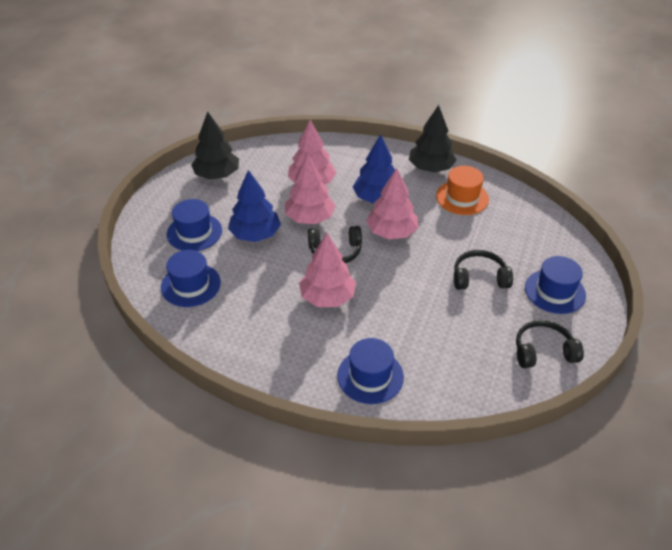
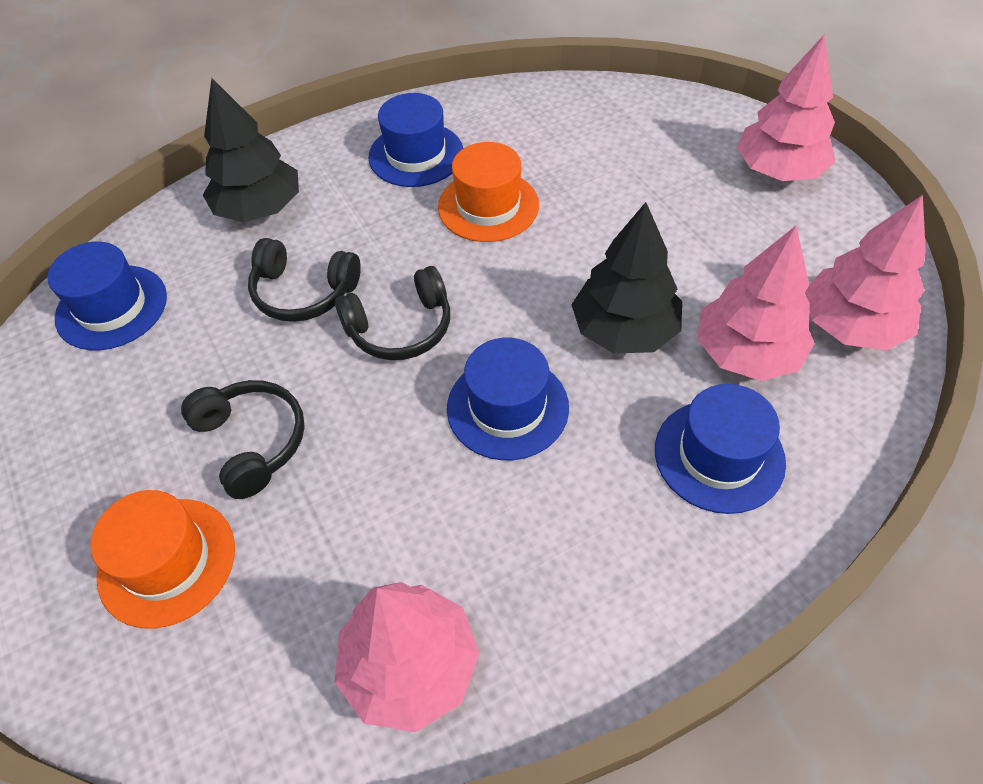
blue tree: [228,170,281,242] [353,134,395,204] = 2 -> none = 0
orange hat: [436,166,489,215] = 1 -> [90,490,235,629] [438,142,539,242] = 2

